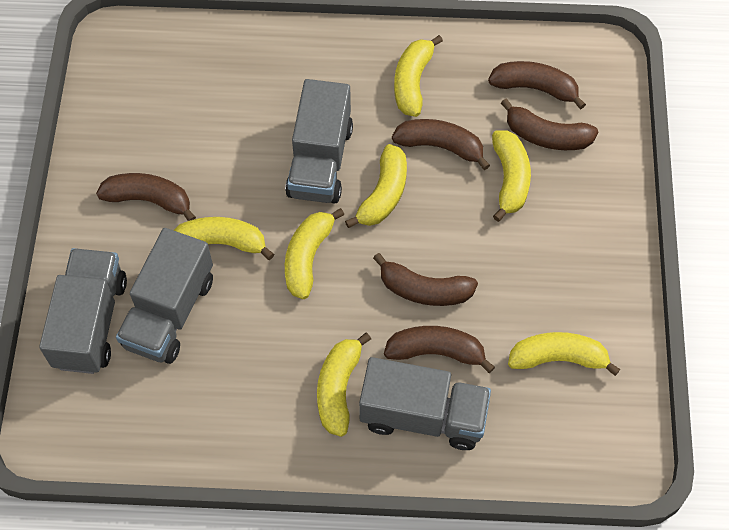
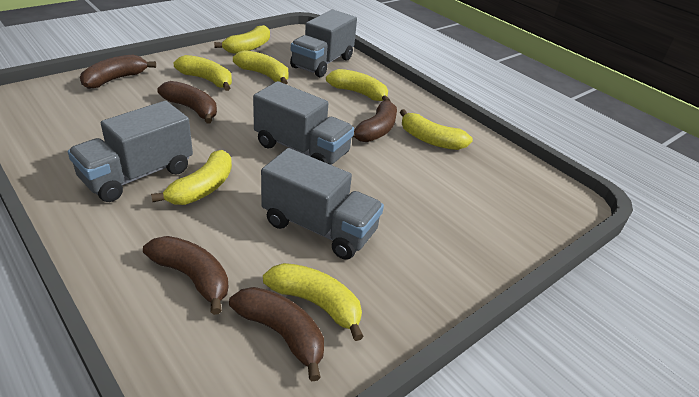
brown banana: [96,173,196,221] [373,253,478,306] [384,326,495,373] [392,119,490,170] [488,61,586,110] [501,99,598,150] = 6 -> [80,55,156,89] [143,236,228,315] [157,81,217,124] [229,287,324,381] [353,100,397,142] = 5

